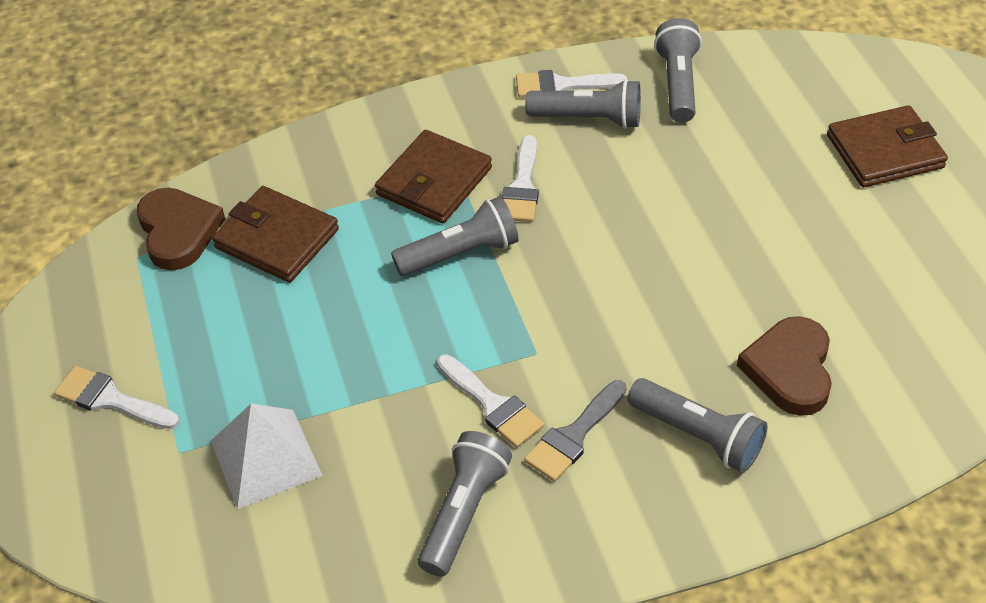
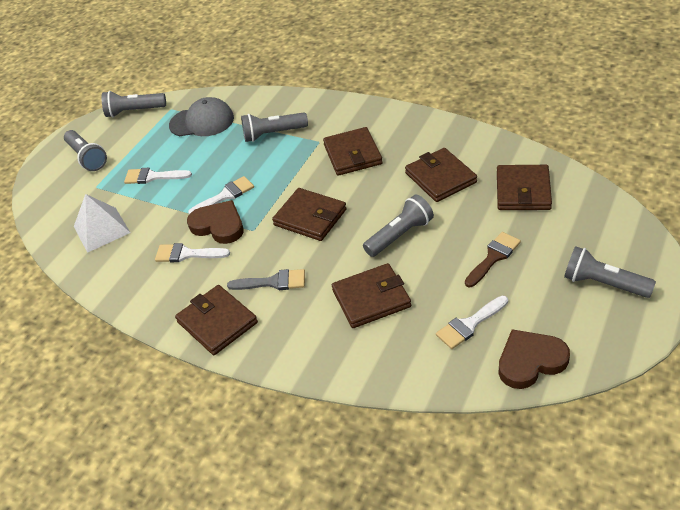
brown brush: none = 0 -> [465,232,521,287] = 1
brown wallet: [212,186,339,283] [375,130,492,223] [827,105,948,187] = 3 -> [175,285,258,355] [272,188,347,241] [323,127,383,176] [332,263,411,328] [405,148,477,202] [497,165,552,210] = 6
grey cap: none = 0 -> [169,97,234,136] = 1

